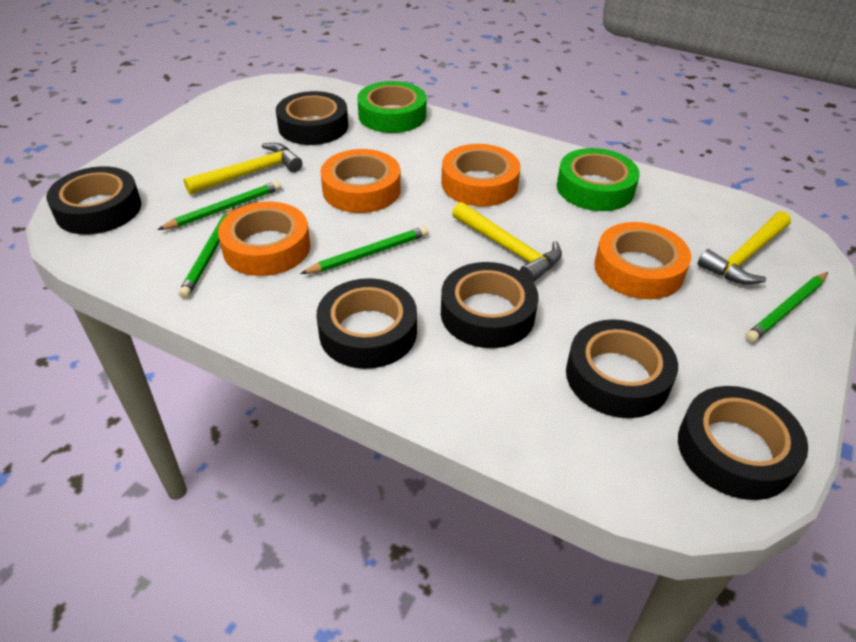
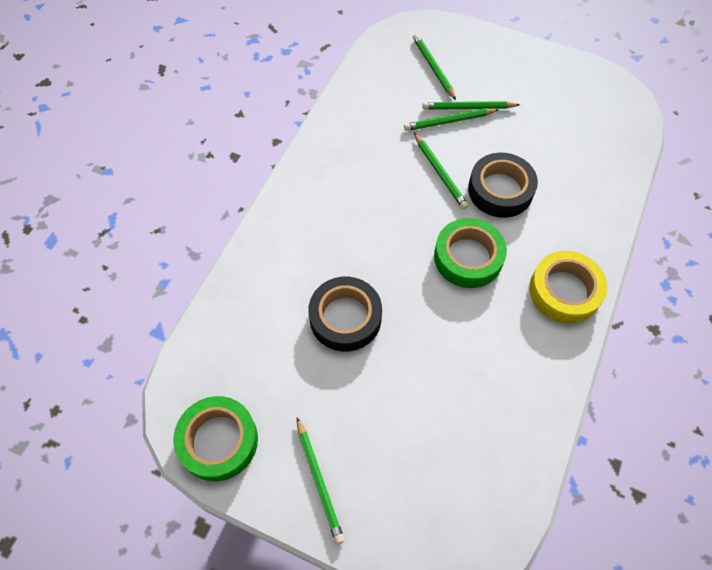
black tape: [46,166,141,234] [276,91,348,145] [317,278,417,369] [441,262,539,348] [566,319,678,418] [678,386,808,500] = 6 -> [308,277,382,352] [468,153,538,218] = 2
green pencil: [157,181,282,230] [179,207,234,298] [300,226,429,274] [745,272,828,343] = 4 -> [297,418,345,544] [404,109,499,131] [413,34,456,100] [414,133,468,209] [422,101,520,110] = 5
orange tape: [218,202,310,276] [320,149,401,213] [441,144,521,206] [594,222,691,299] = 4 -> none = 0
yellow hammer: [184,143,302,195] [452,202,562,282] [698,211,791,284] = 3 -> none = 0
yellow tape: none = 0 -> [529,251,607,324] = 1

